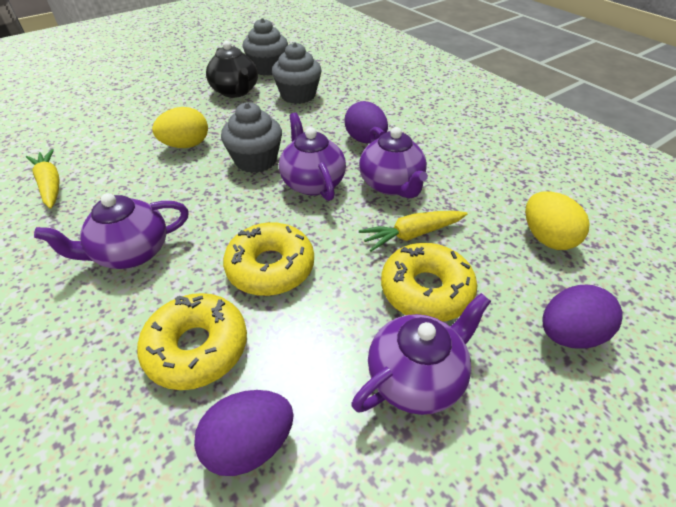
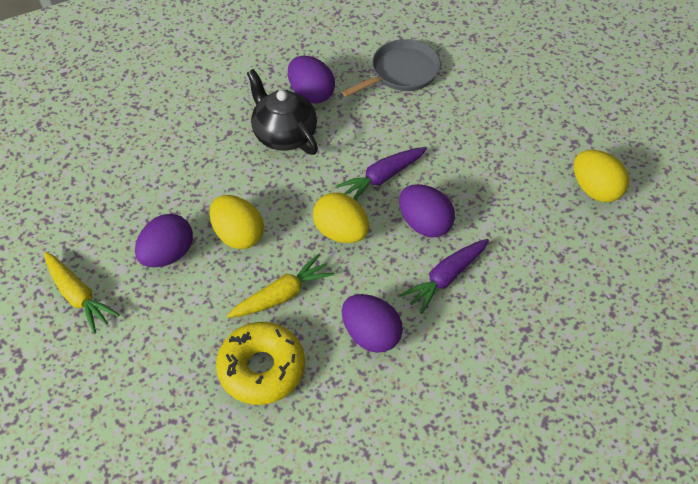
grey cupcake: [221,102,282,173] [243,18,288,75] [272,42,321,104] = 3 -> none = 0
grey pan: none = 0 -> [342,39,441,97] = 1
purple carrot: none = 0 -> [336,147,427,200] [400,239,489,314] = 2
purple egg: [194,390,294,476] [344,101,388,144] [542,285,622,349] = 3 -> [135,214,193,267] [288,56,335,104] [342,294,403,353] [399,184,455,238] = 4
purple teapot: [34,193,189,269] [279,113,346,201] [352,293,491,415] [359,127,428,198] = 4 -> none = 0
yellow donut: [137,293,247,390] [223,222,314,296] [381,243,477,322] = 3 -> [216,322,305,405] = 1
yellow egg: [152,107,208,148] [525,191,590,250] = 2 -> [210,195,264,249] [313,193,369,243] [574,150,629,202] = 3

